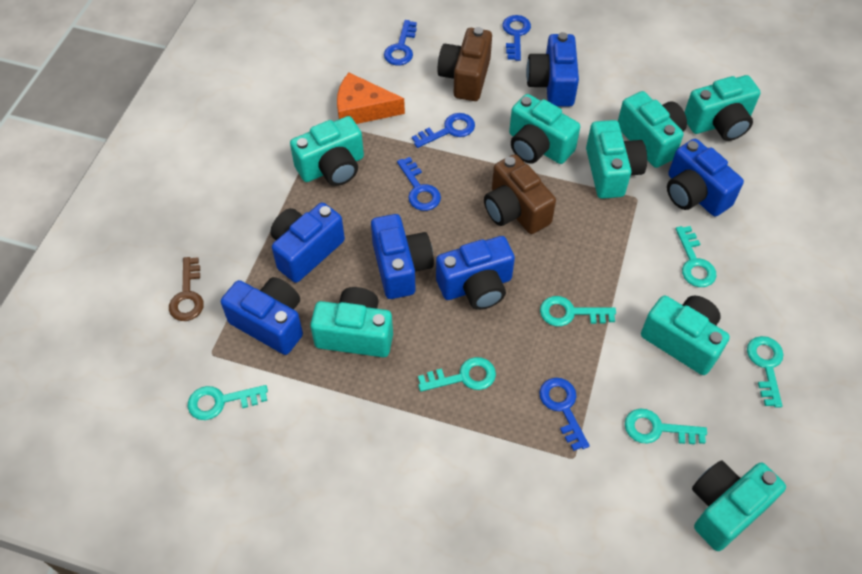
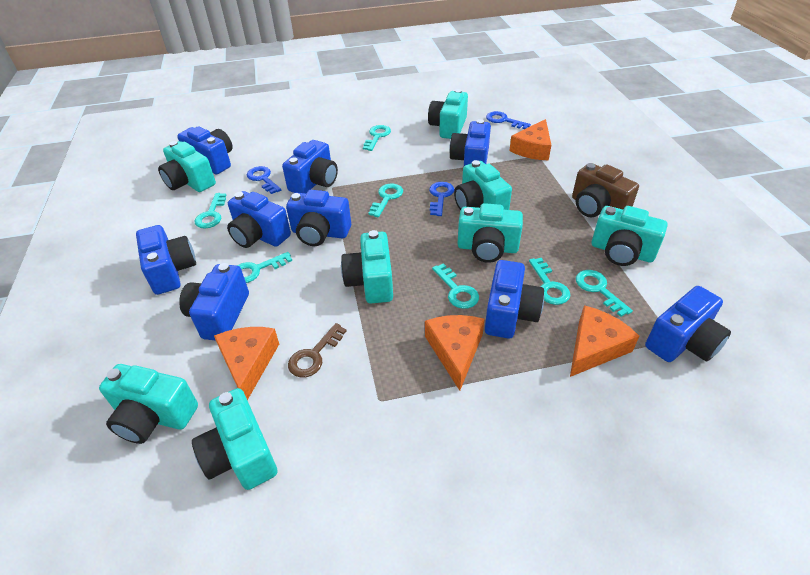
blue camera: [221,277,303,355] [270,203,345,283] [371,214,434,299] [436,236,515,310] [526,32,579,107] [667,139,744,217] = 6 -> [136,225,196,295] [177,127,233,174] [179,263,249,340] [227,191,291,248] [282,140,338,194] [286,190,351,246] [449,119,491,166] [485,260,544,339] [645,286,731,362] = 9
blue key: [384,20,417,65] [397,157,441,211] [412,113,475,148] [502,15,531,61] [539,378,589,451] = 5 -> [247,166,281,194] [429,182,454,216] [486,111,531,129] = 3
brown camera: [437,27,492,101] [484,154,556,234] = 2 -> [572,163,639,218] = 1
orange cheese: [337,73,405,124] = 1 -> [214,327,279,400] [425,315,485,391] [509,119,551,161] [570,305,639,377] = 4
turquoise key: [188,385,268,420] [418,357,496,392] [540,296,616,326] [625,409,707,444] [676,226,716,287] [747,336,784,408] = 6 -> [194,193,226,228] [237,252,292,283] [363,125,391,151] [368,183,403,217] [432,263,479,309] [529,258,570,305] [576,270,633,317] = 7

